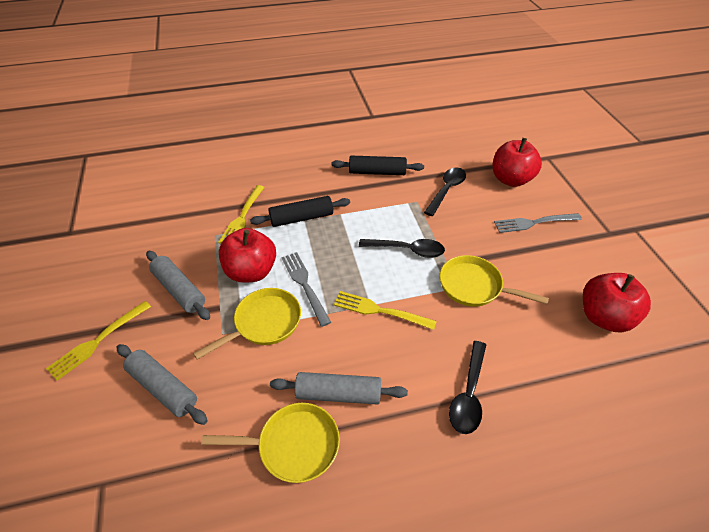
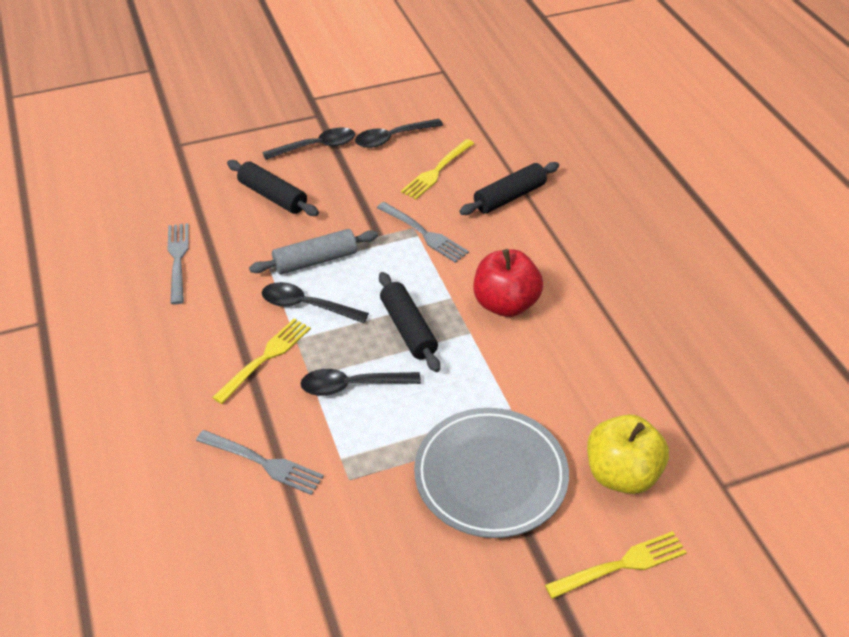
black rolling pin: [250,196,350,227] [331,156,424,175] = 2 -> [227,160,319,216] [379,272,440,372] [459,162,559,215] = 3
black spoon: [359,239,445,258] [424,168,466,216] [449,341,486,434] = 3 -> [262,128,355,160] [262,282,369,323] [301,369,421,396] [355,119,443,148] = 4
grey fork: [281,252,331,327] [494,213,582,233] = 2 -> [168,223,189,305] [196,430,324,495] [377,202,469,263] = 3
grey plate: none = 0 -> [414,408,569,538] = 1
grey rolling pin: [116,344,208,425] [146,251,210,320] [270,372,408,405] = 3 -> [249,229,378,275] = 1
red apple: [219,228,276,282] [493,138,542,187] [583,273,651,332] = 3 -> [474,249,543,317] = 1
yellow apple: none = 0 -> [587,414,669,494] = 1
yellow pan: [193,288,301,360] [201,403,340,483] [440,255,549,307] = 3 -> none = 0

